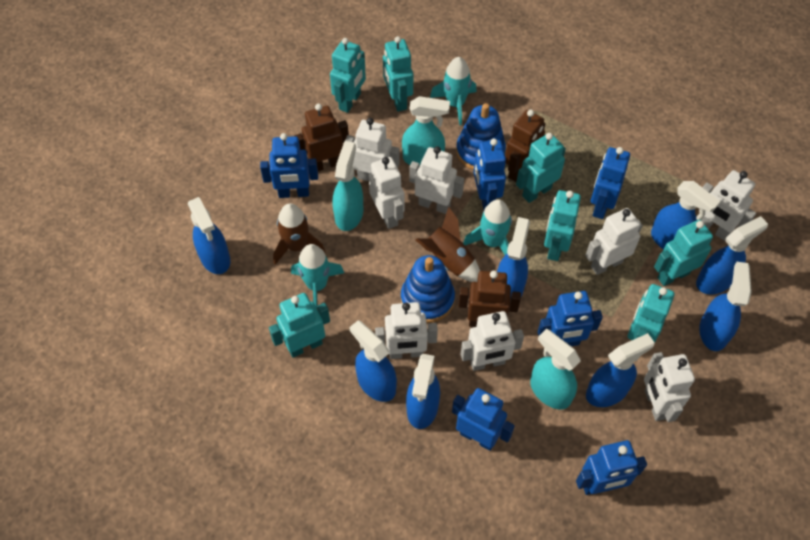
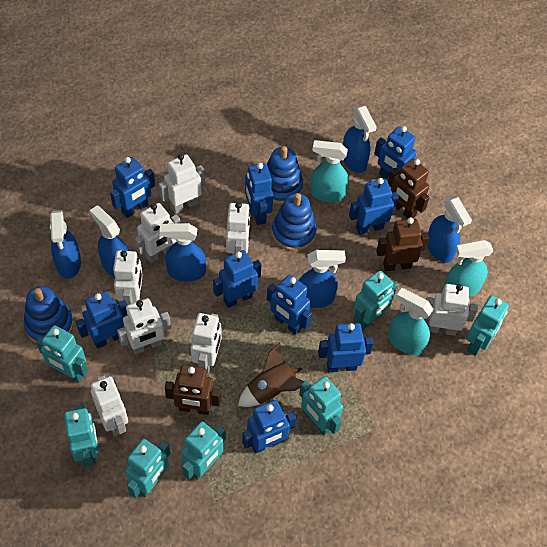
blue robot: [260,133,318,198] [452,388,515,451] [474,138,506,210] [538,291,603,346] [576,440,647,495] [591,147,630,219] = 6 -> [76,291,127,349] [110,157,155,218] [213,250,261,308] [242,400,296,454] [245,163,273,225] [267,275,312,335] [318,323,374,372] [349,178,399,235] [374,126,416,179] = 9
blue spray bottle: [188,197,230,274] [349,320,397,402] [406,354,440,429] [497,217,530,299] [586,333,655,407] [651,181,721,250] [696,216,768,294] [699,262,752,351] = 8 -> [50,210,81,279] [89,206,128,277] [160,223,206,282] [299,250,346,308] [343,105,377,173] [427,196,472,263] = 6
blue stacking toy: [401,255,455,323] [456,103,506,170] = 2 -> [24,286,74,344] [267,146,303,205] [272,193,317,251] = 3
brown rocket: [273,203,326,265] [415,207,480,282] = 2 -> [238,342,305,407] = 1
turquoise rocket: [291,244,344,308] [430,57,477,125] [463,199,512,255] = 3 -> none = 0

